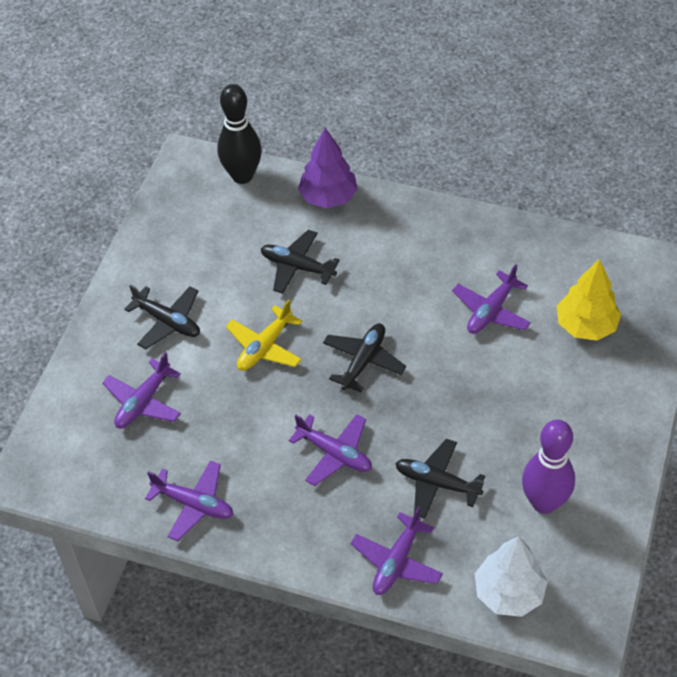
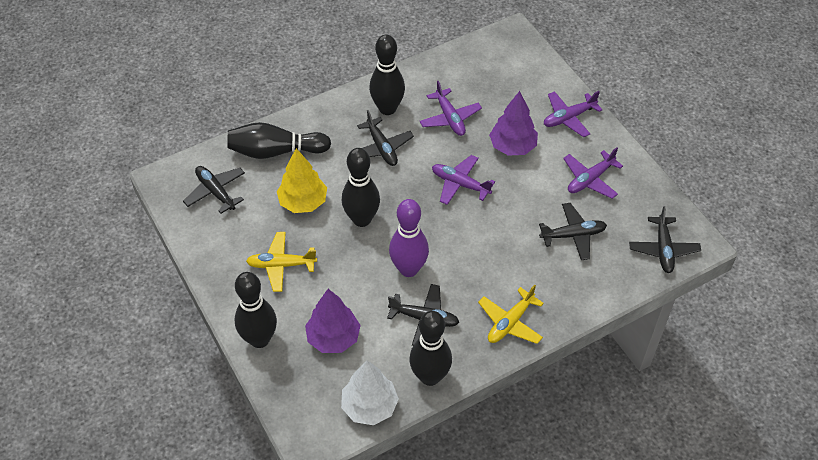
black bowling pin: [217,84,262,184] = 1 -> [227,122,331,159] [235,272,277,348] [342,148,380,227] [369,35,405,115] [409,311,452,386] = 5
black plane: [125,284,200,349] [261,230,340,294] [323,324,406,392] [395,439,485,519] = 4 -> [183,166,245,214] [357,110,414,166] [387,284,459,346] [539,203,607,260] [629,206,701,273] = 5
purple plane: [102,352,181,428] [145,461,233,541] [289,414,372,486] [350,507,443,595] [452,264,531,334] = 5 -> [419,81,482,136] [432,155,495,205] [544,91,602,137] [563,147,623,199] = 4
purple tree: [298,128,358,208] = 1 -> [305,289,361,353] [489,91,538,156] = 2
yellow plane: [226,299,302,371] = 1 -> [246,232,317,292] [478,284,544,344] = 2

